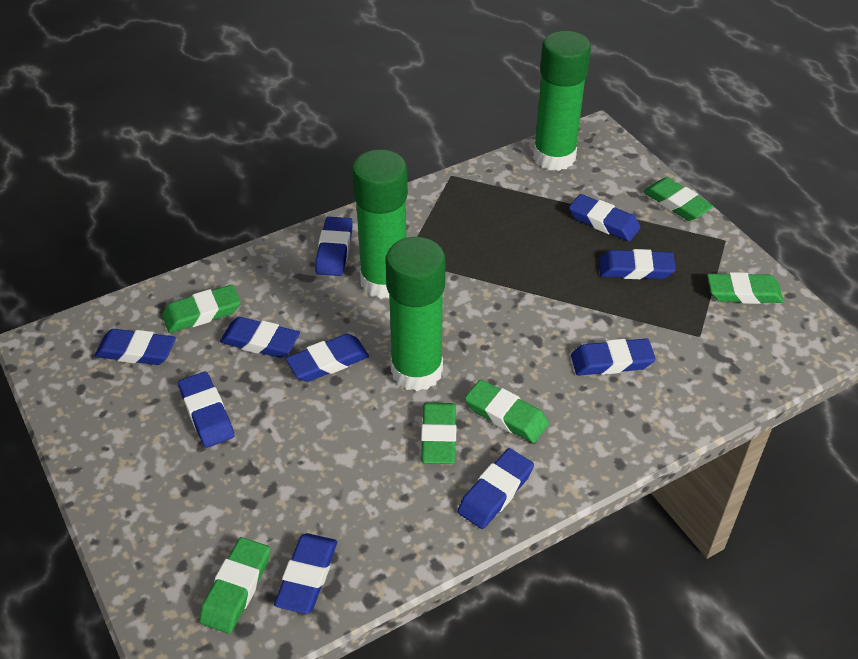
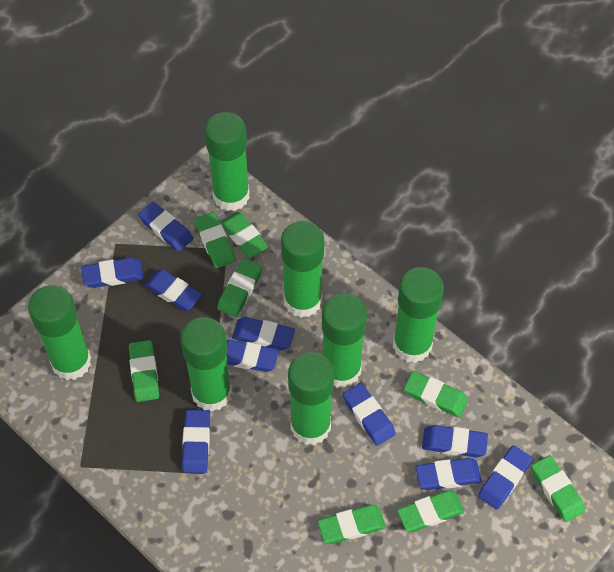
green eraser: [162,285,241,333] [199,537,270,634] [421,403,456,464] [465,380,549,443] [643,177,713,221] [707,272,784,304] = 6 -> [129,340,159,402] [195,212,236,268] [217,259,262,317] [220,212,269,257] [318,505,386,544] [397,490,464,532] [404,371,468,417] [531,455,585,522] = 8
green glue stick: [352,149,408,299] [386,237,445,391] [533,31,591,171] = 3 -> [28,285,91,380] [180,317,232,411] [205,112,250,211] [281,221,324,318] [288,352,334,445] [322,293,367,388] [393,267,444,363] = 7

